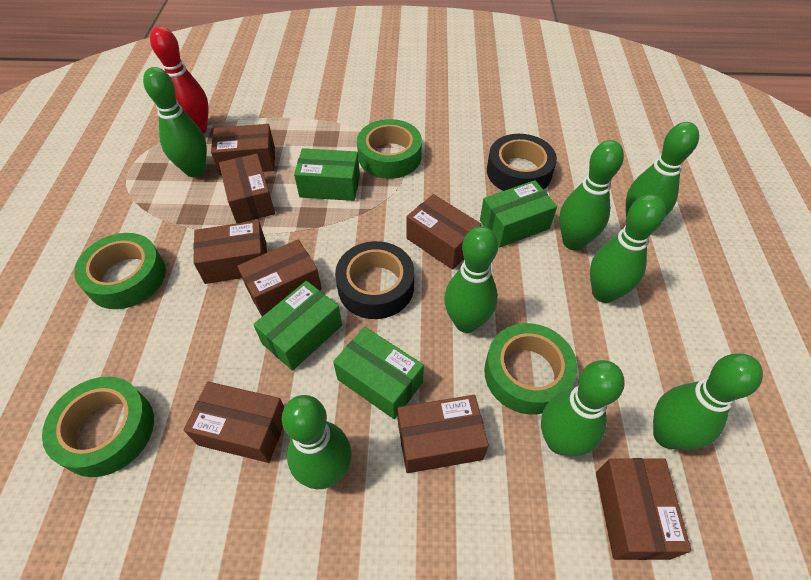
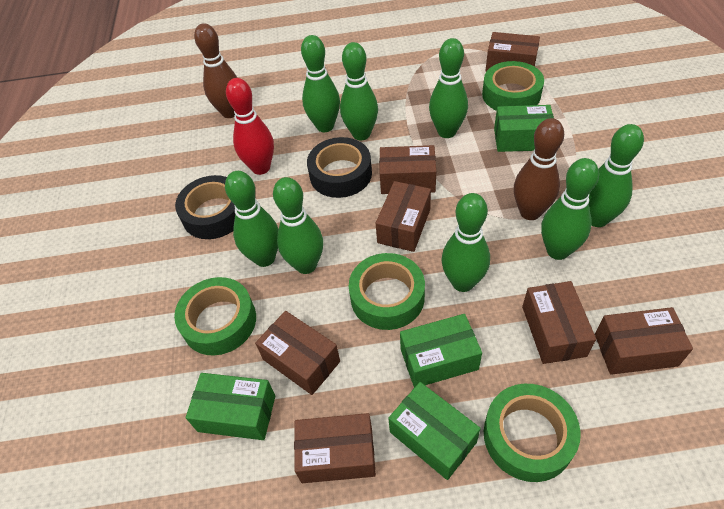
brown bowling pin: none = 0 -> [194,23,237,118] [514,118,564,220] = 2
brown box: [184,382,284,463] [193,221,267,284] [211,124,275,175] [219,154,275,223] [237,240,322,316] [397,395,489,473] [406,194,482,270] [596,458,691,560] = 8 -> [255,311,340,395] [294,413,376,483] [376,181,431,252] [379,145,436,194] [486,32,540,71] [522,281,596,364] [595,307,693,375] = 7

